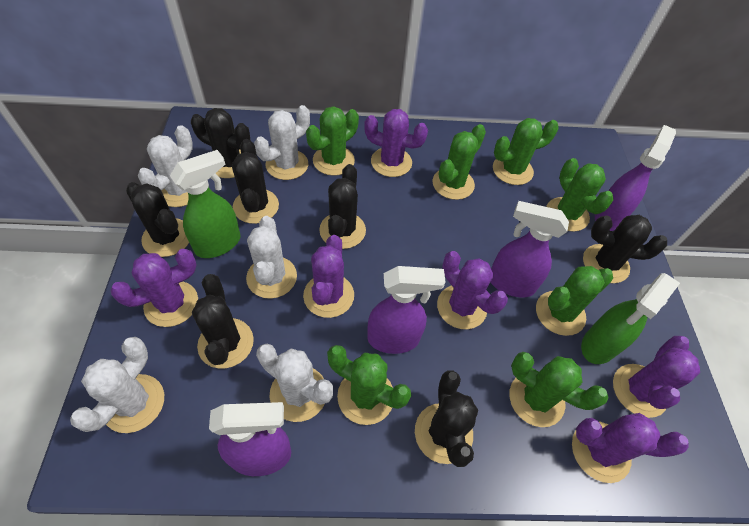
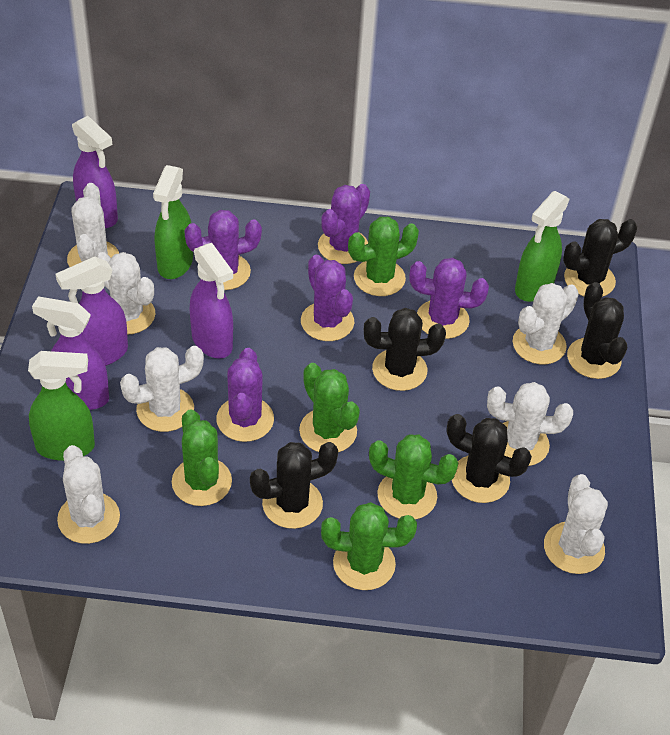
black cactus: [126,182,189,257] [191,108,250,178] [192,274,254,369] [232,139,279,224] [319,164,366,249] [415,370,478,467] [583,215,667,283] = 7 -> [250,442,338,529] [364,308,446,391] [447,414,532,503] [563,219,637,297] [567,282,628,379] = 5
green cactus: [306,106,359,176] [327,345,411,425] [433,124,486,200] [493,118,559,185] [509,352,609,427] [536,266,613,336] [546,158,614,232] = 7 -> [172,409,232,506] [299,363,360,452] [321,502,417,590] [348,217,419,296] [369,435,458,519] = 5
green spray bottle: [170,150,240,258] [581,273,680,364] = 2 -> [28,351,95,461] [153,165,193,279] [515,191,570,302] = 3
purple cactus: [110,249,198,327] [303,235,354,318] [364,109,428,177] [437,251,508,329] [572,413,688,483] [613,336,700,418] = 6 -> [184,210,262,290] [216,348,274,442] [301,255,354,341] [318,184,370,264] [409,258,489,339] = 5
white cactus: [70,337,164,433] [138,125,193,207] [246,216,297,299] [254,105,310,180] [256,344,333,422] = 5 -> [57,445,120,544] [67,183,119,267] [96,252,155,335] [120,346,204,432] [487,382,573,466] [512,283,579,365] [544,474,608,574] = 7

